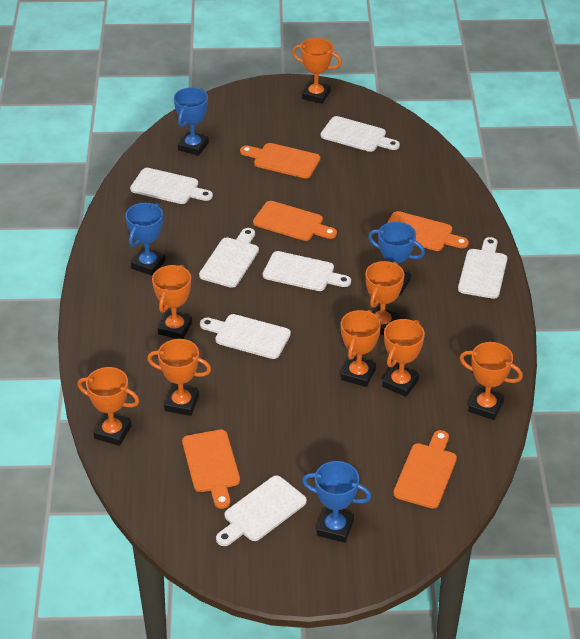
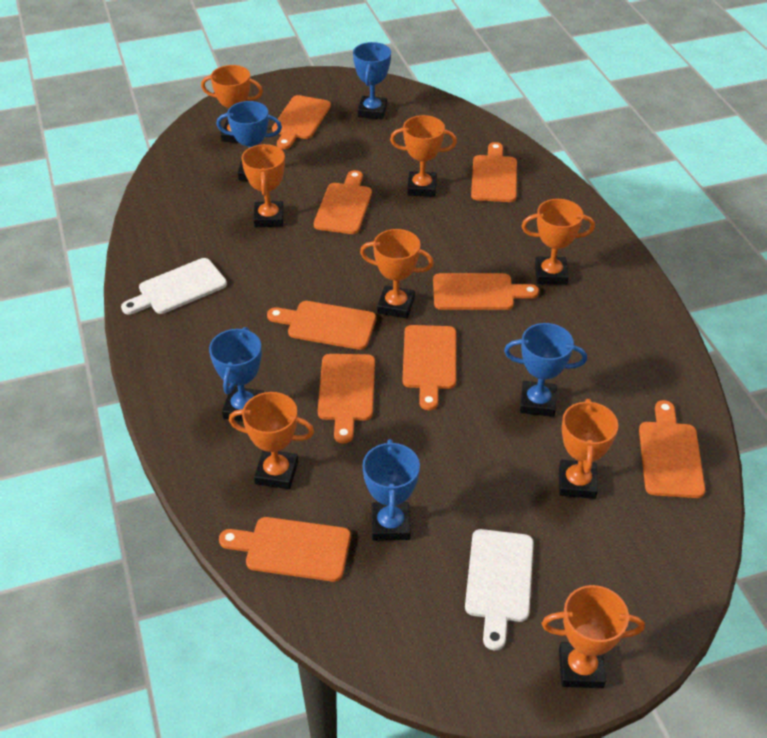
blue trophy: [125,203,165,276] [174,87,209,156] [302,461,371,543] [368,222,425,296] = 4 -> [209,327,264,421] [217,101,282,181] [353,42,391,119] [362,439,420,541] [504,323,587,417] = 5
orange cutting board: [182,429,240,509] [240,143,321,178] [253,201,337,241] [387,211,469,251] [393,430,457,509] = 5 -> [219,517,351,582] [267,301,376,350] [272,95,331,149] [314,170,372,234] [318,354,375,443] [402,325,456,410] [433,273,539,310] [471,142,517,202] [639,400,705,498] = 9
white cutting board: [130,168,213,204] [199,228,259,288] [200,314,291,359] [216,475,307,546] [263,251,351,291] [320,116,400,152] [458,237,507,299] = 7 -> [121,258,227,314] [465,529,534,650] = 2

